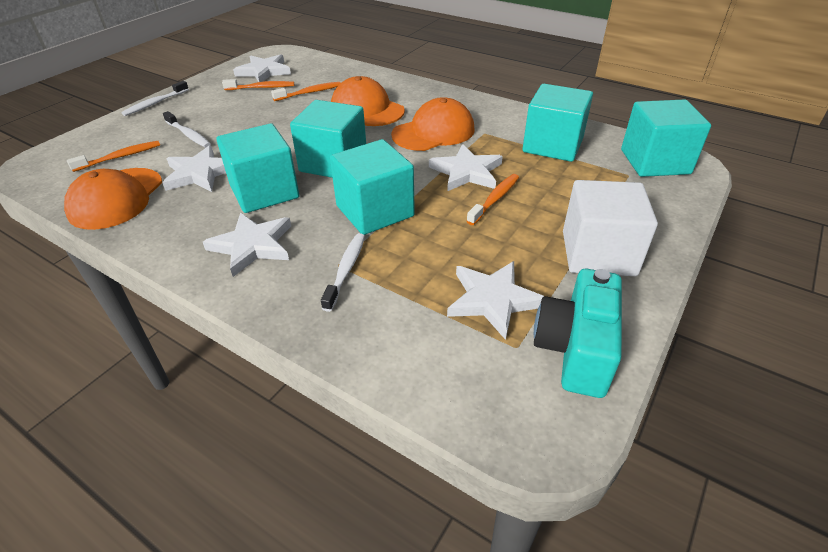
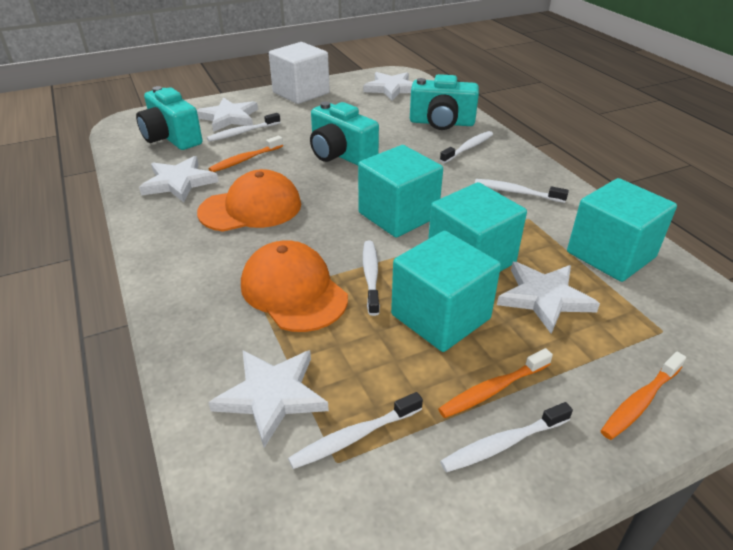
orange cap: [64,168,162,230] [331,76,405,126] [391,97,474,151] = 3 -> [197,169,301,232] [241,241,348,332] = 2
orange toothbrush: [67,141,160,172] [222,79,294,90] [271,82,341,101] [466,174,519,225] = 4 -> [209,136,283,172] [438,348,553,418] [601,352,686,440] = 3
turquoise camera: [534,269,622,398] = 1 -> [136,86,203,150] [310,101,379,166] [410,74,479,130] = 3
turquoise cube: [216,123,299,213] [290,100,366,178] [330,139,415,235] [523,84,593,162] [621,99,711,177] = 5 -> [358,145,443,238] [391,231,501,352] [428,182,527,272] [567,178,677,282] = 4
white toothbrush: [121,81,189,116] [163,111,211,148] [321,233,365,312] = 3 -> [207,113,281,142] [288,392,423,469] [363,241,380,316] [440,131,493,163] [440,402,573,472] [475,179,569,203] = 6

